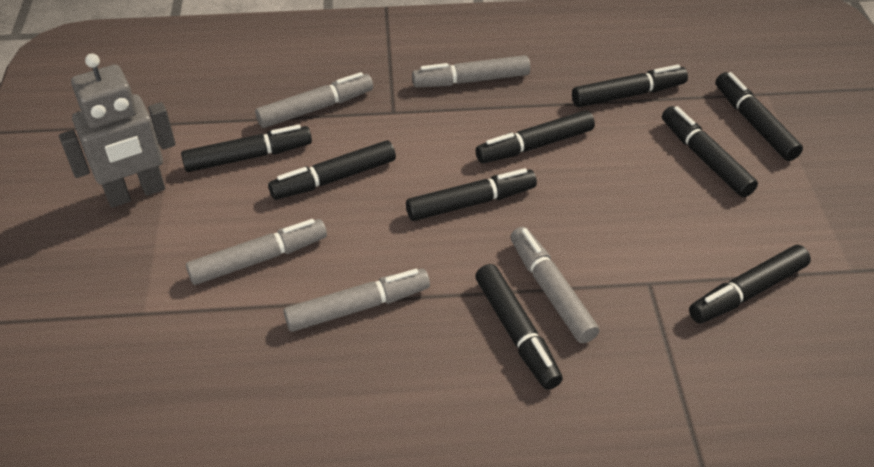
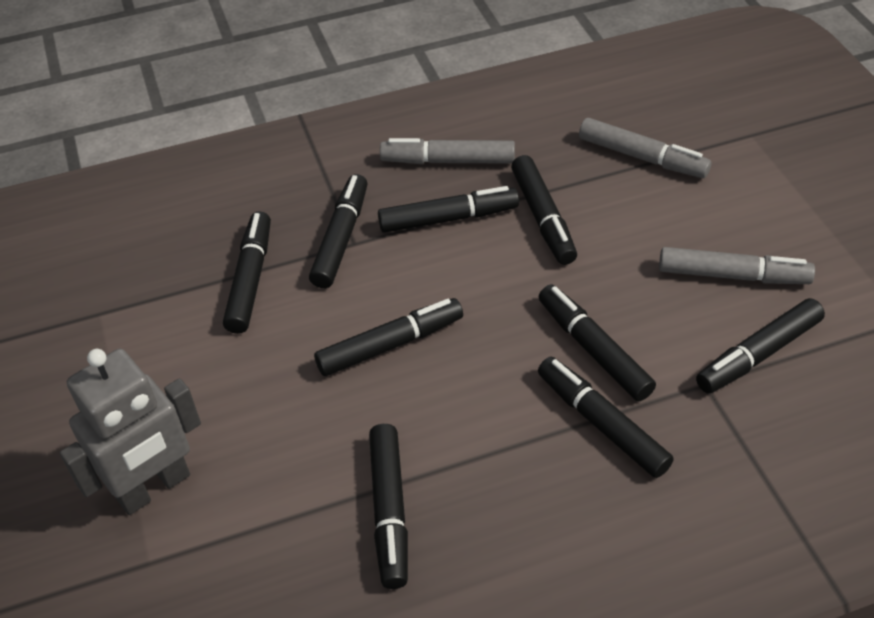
grey marker: [186,219,327,285] [255,72,373,128] [284,269,430,332] [412,55,531,87] [511,227,599,343] = 5 -> [380,138,515,164] [579,118,711,178] [659,247,815,284] = 3

